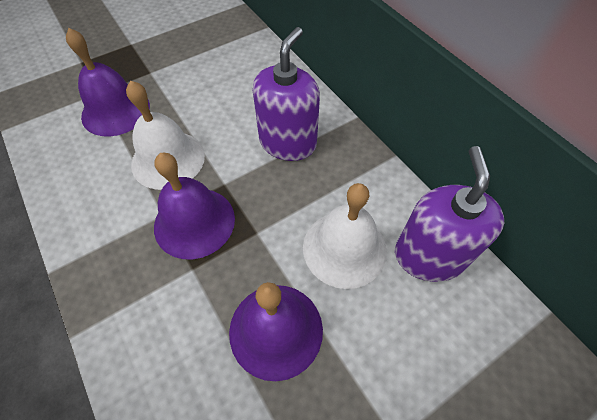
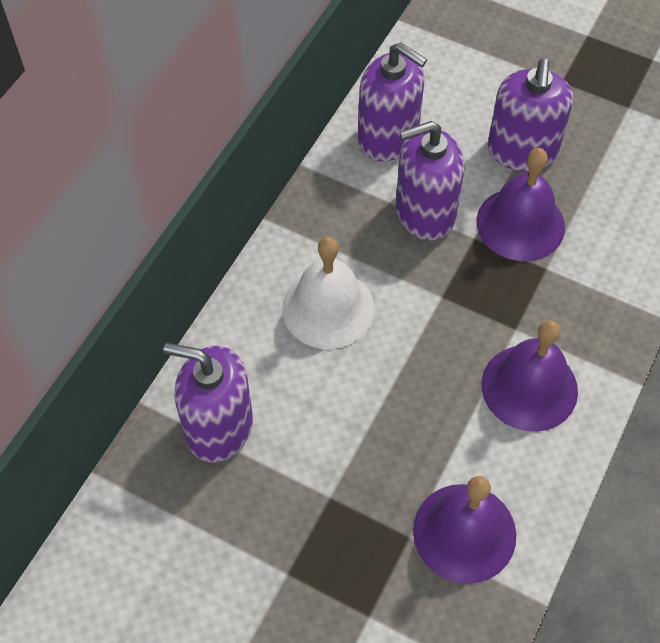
purple soap dispenser: [253,27,320,161] [395,146,504,282] = 2 -> [164,343,253,463] [358,42,427,162] [396,121,465,241] [488,59,573,171] = 4
white bell: [126,81,205,190] [303,183,387,289] = 2 -> [282,237,375,349] = 1

